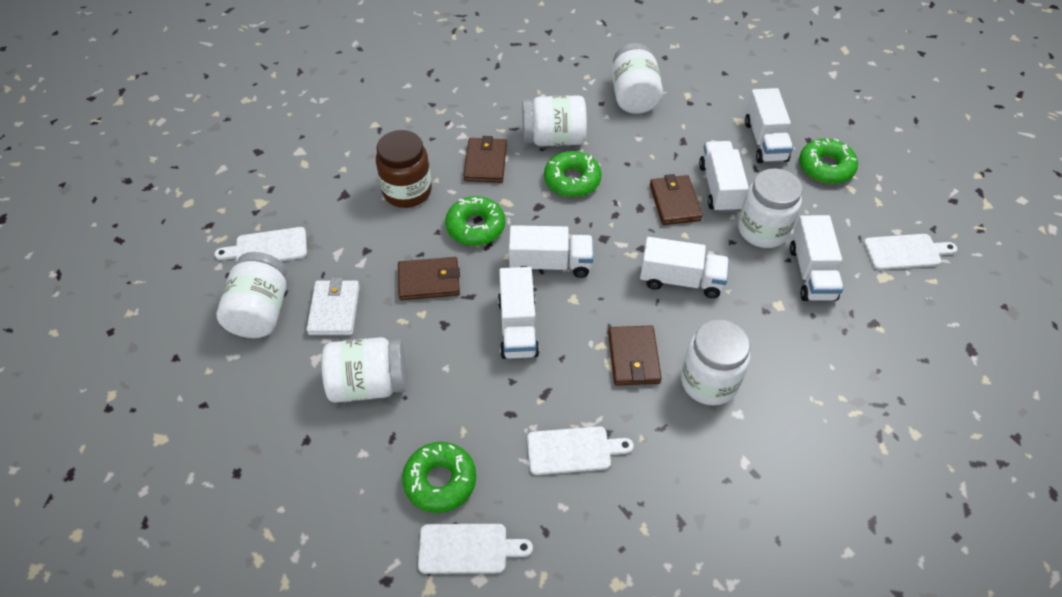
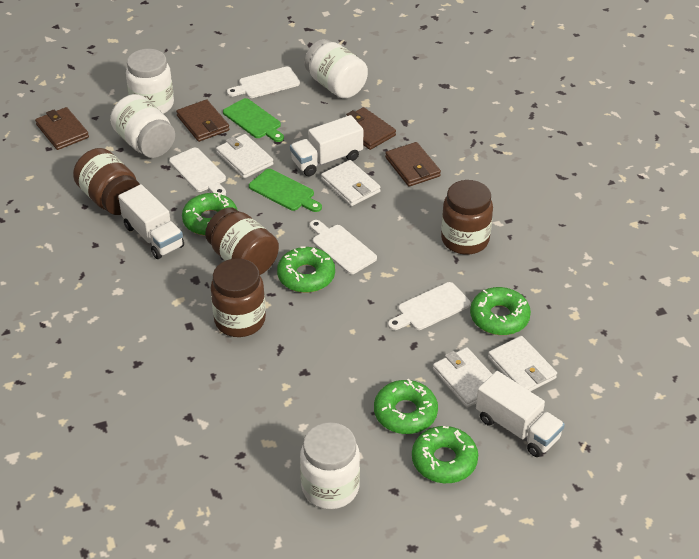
brown jar: [376,130,432,208] = 1 -> [73,148,140,215] [205,207,279,275] [211,258,266,337] [441,180,493,255] = 4
green cutting board: none = 0 -> [223,98,284,142] [249,169,322,212] = 2
green donut: [402,442,476,513] [445,196,505,246] [544,151,602,197] [799,138,858,184] = 4 -> [182,192,237,236] [277,246,335,293] [374,379,438,434] [412,426,478,483] [470,287,531,335] = 5
white jar: [217,252,287,338] [322,337,407,402] [522,95,587,146] [612,43,663,114] [681,320,750,405] [738,168,803,248] = 6 -> [110,94,175,158] [126,49,174,114] [300,422,360,509] [304,39,368,99] = 4
white truck: [498,267,539,359] [509,225,593,278] [640,237,729,298] [699,141,749,213] [745,88,793,163] [790,215,844,301] = 6 -> [118,184,184,259] [290,115,363,176] [476,371,565,457] = 3
white wallet: [306,278,360,335] = 1 -> [216,134,274,178] [321,160,381,206] [433,347,492,408] [488,336,557,392] = 4

